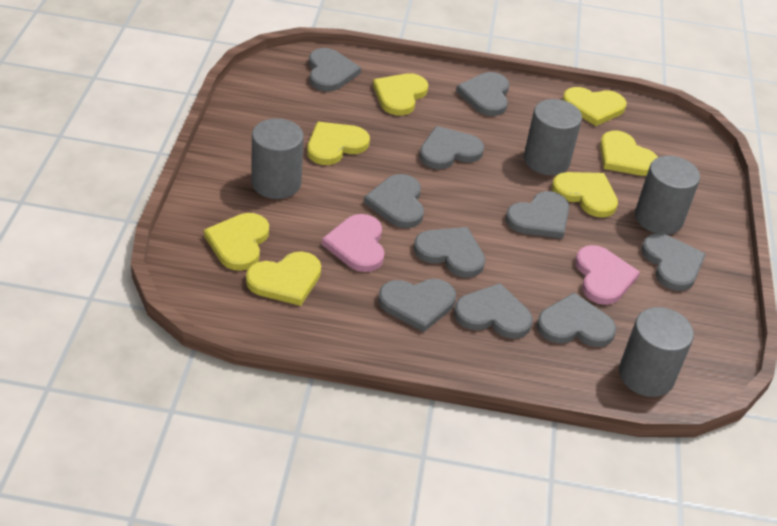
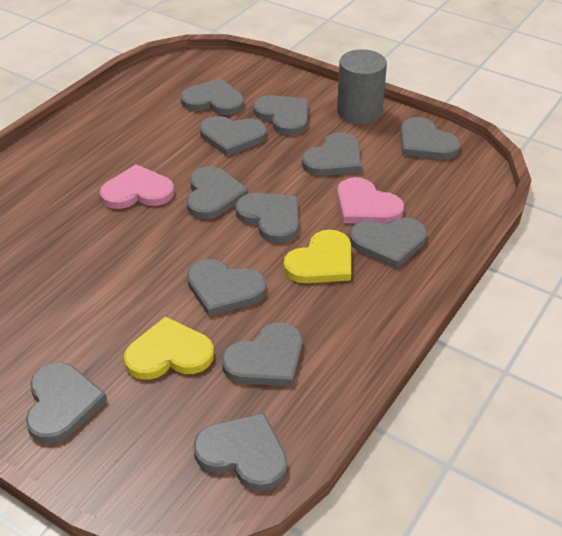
grey cylinder: [251,118,304,199] [524,99,582,175] [619,307,694,397] [635,156,700,235] = 4 -> [337,49,387,124] = 1
grey heart: [309,48,361,92] [364,174,424,228] [378,279,456,332] [414,227,485,278] [419,126,484,169] [454,283,533,339] [456,72,510,116] [506,191,570,239] [537,293,616,347] [641,234,706,291] = 10 -> [26,362,107,444] [180,78,244,115] [186,166,248,219] [187,259,266,316] [193,413,288,491] [200,116,267,156] [222,322,303,386] [235,193,299,243] [253,95,308,135] [302,132,362,176] [350,217,427,268] [400,117,460,159] = 12
yellow heart: [204,213,269,271] [246,252,321,306] [307,122,370,165] [373,73,428,115] [552,172,618,218] [563,87,627,126] [600,131,658,176] = 7 -> [124,316,214,380] [284,230,351,283] = 2

